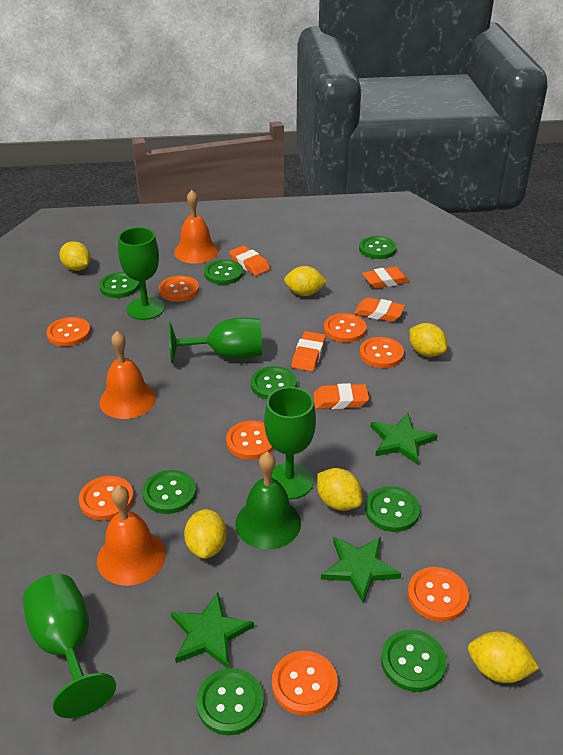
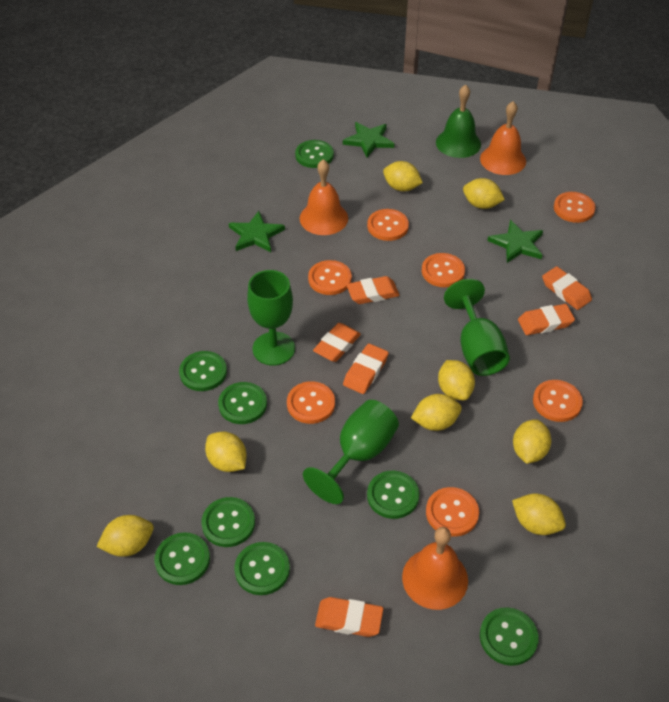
green goblet: [23,574,116,718] [118,227,165,320] [168,317,262,363] [264,387,316,500] = 4 -> [247,270,295,366] [303,400,399,504] [444,279,510,376] = 3
orange button: [46,317,91,346] [79,476,134,520] [159,276,199,302] [226,421,274,460] [272,651,338,716] [324,313,367,343] [359,337,404,368] [407,567,469,622] = 8 -> [287,381,335,424] [308,260,352,295] [367,209,409,241] [422,253,465,287] [426,487,479,537] [533,380,583,422] [554,192,596,223] = 7
orange eraser: [229,245,270,276] [292,331,326,371] [313,383,369,409] [354,297,405,322] [362,267,410,289] = 5 -> [313,323,361,362] [315,597,383,637] [343,343,389,394] [346,276,400,304] [518,304,575,335] [542,266,592,310] = 6
yellow lemon: [59,241,91,271] [184,509,227,559] [284,266,327,296] [317,468,362,511] [410,323,447,357] [468,631,539,683] = 6 -> [96,515,154,557] [205,432,247,472] [383,161,423,191] [411,394,462,431] [438,360,475,400] [463,178,505,209] [512,494,566,535] [513,419,551,464] = 8

